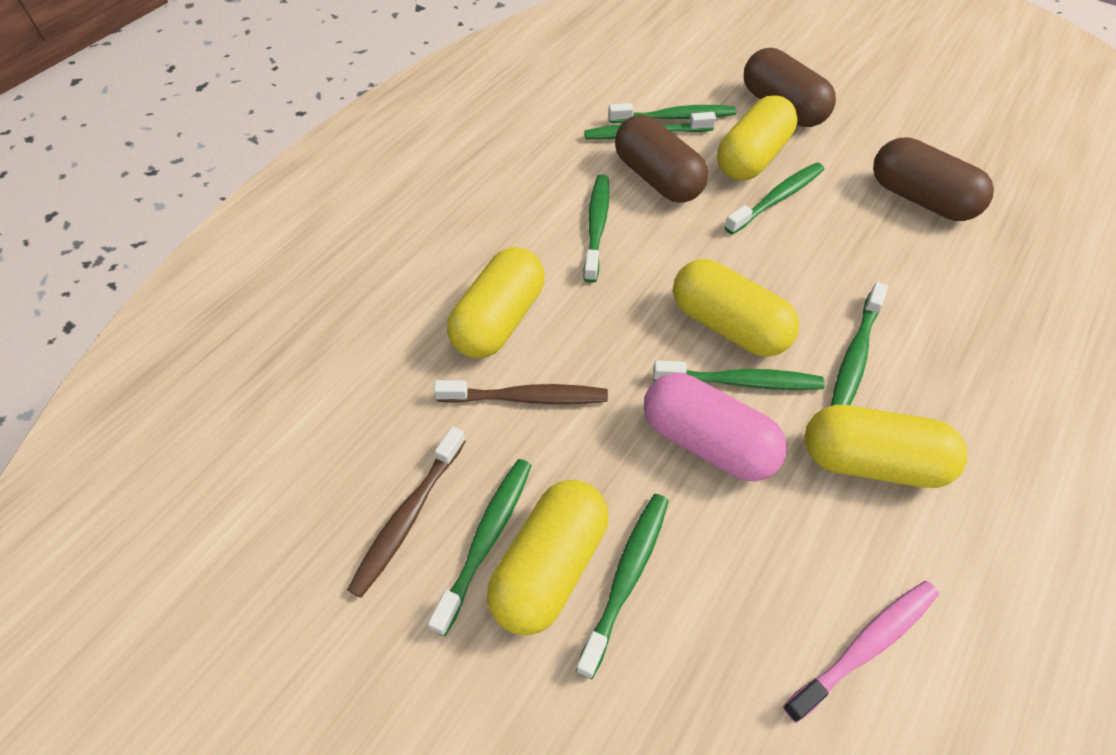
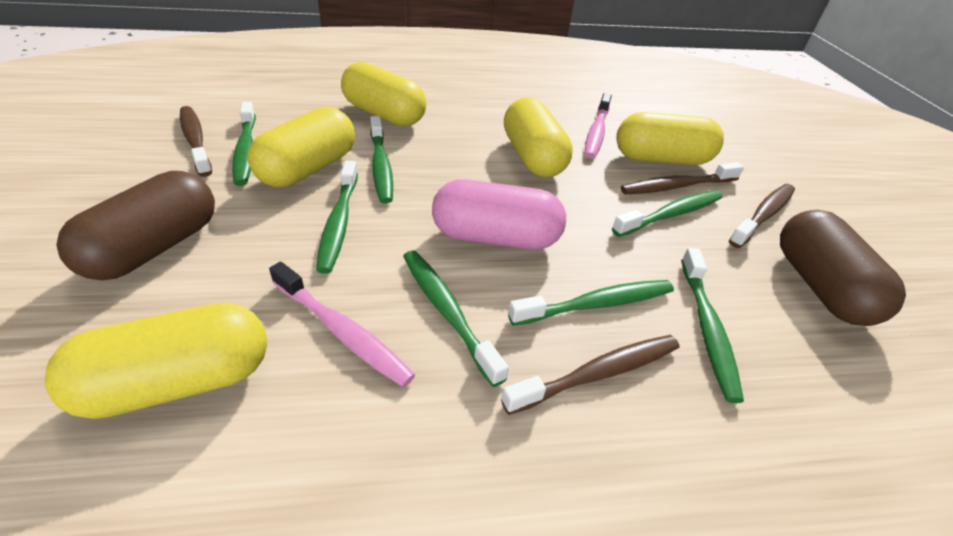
brown capsule: [615,115,708,203] [744,48,836,127] [873,137,994,221] = 3 -> [56,171,215,280] [780,210,906,326] = 2
brown toothbrush: [347,426,466,598] [434,380,608,404] = 2 -> [180,106,212,177] [501,335,679,415] [621,162,744,195] [729,184,795,248] = 4
green toothbrush: [428,459,532,636] [576,494,669,679] [584,112,716,140] [584,174,609,283] [608,103,736,123] [653,360,825,390] [724,163,825,235] [831,282,888,406] = 8 -> [232,102,256,186] [316,161,358,274] [370,116,393,204] [403,250,509,387] [508,280,674,326] [612,190,723,237] [681,248,744,403] = 7
pink toothbrush: [783,581,939,723] = 1 -> [269,262,415,387] [585,93,612,158] = 2

